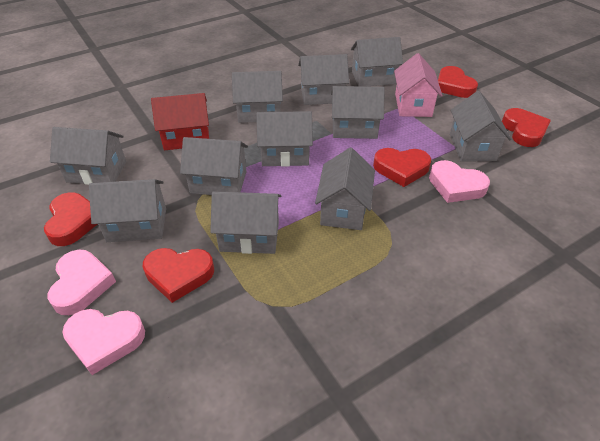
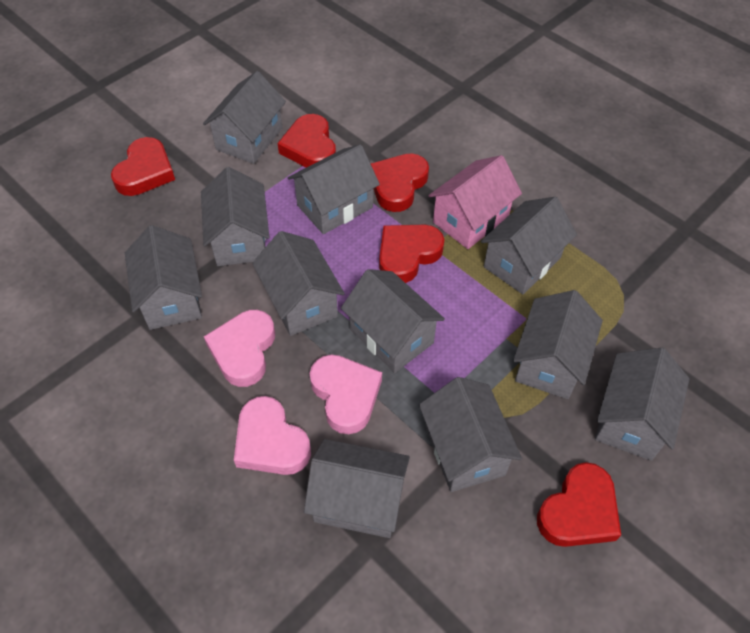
red house: [151,93,209,150] = 1 -> none = 0

